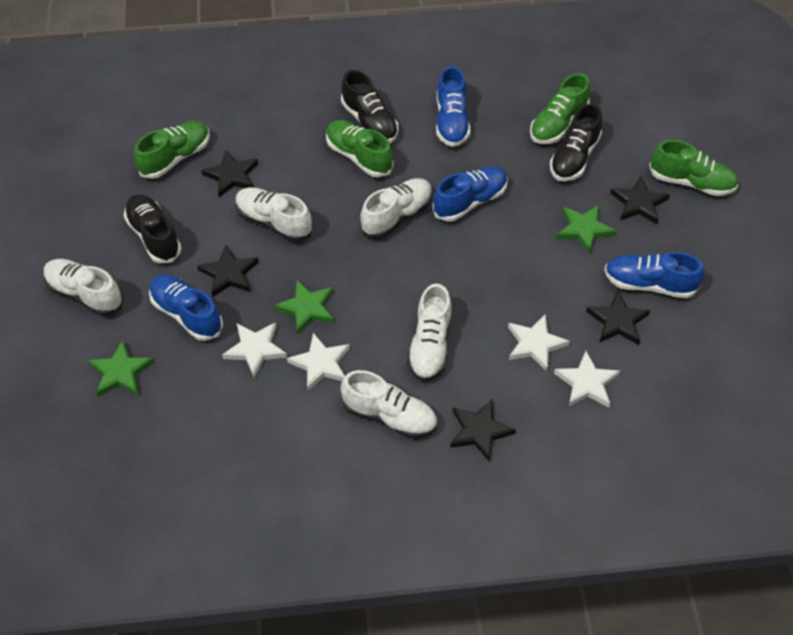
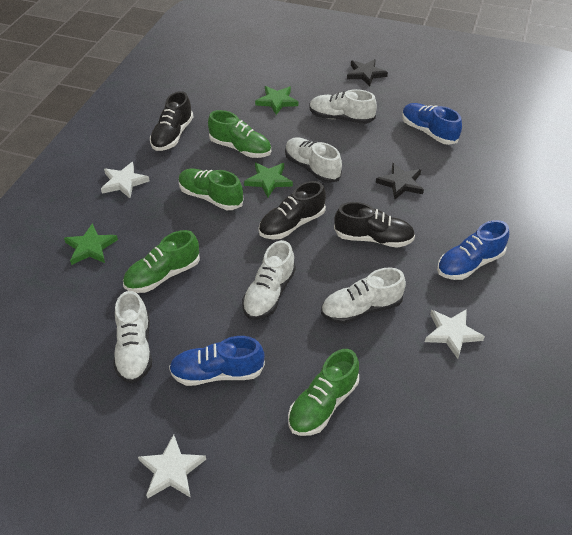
black star: [197,245,259,297] [201,150,258,197] [450,400,516,462] [586,291,650,345] [610,176,670,224] = 5 -> [347,59,388,86] [376,163,424,199] = 2
blue shoe: [149,275,223,341] [433,166,508,222] [436,66,470,147] [604,252,704,298] = 4 -> [169,336,265,386] [402,103,462,145] [437,220,509,280] = 3
white star: [222,322,287,378] [287,333,350,391] [508,314,570,372] [554,351,620,408] = 4 -> [101,162,150,198] [138,434,206,498] [425,309,485,359] = 3

